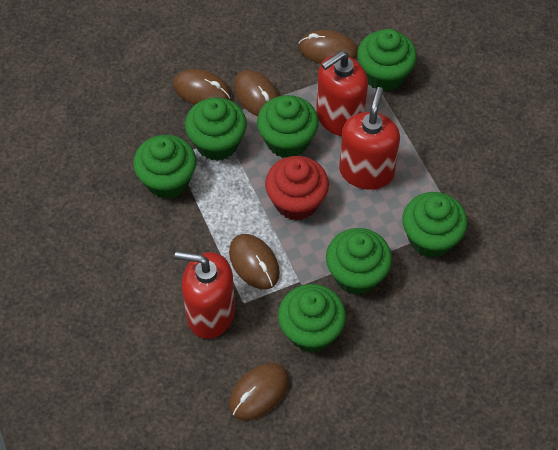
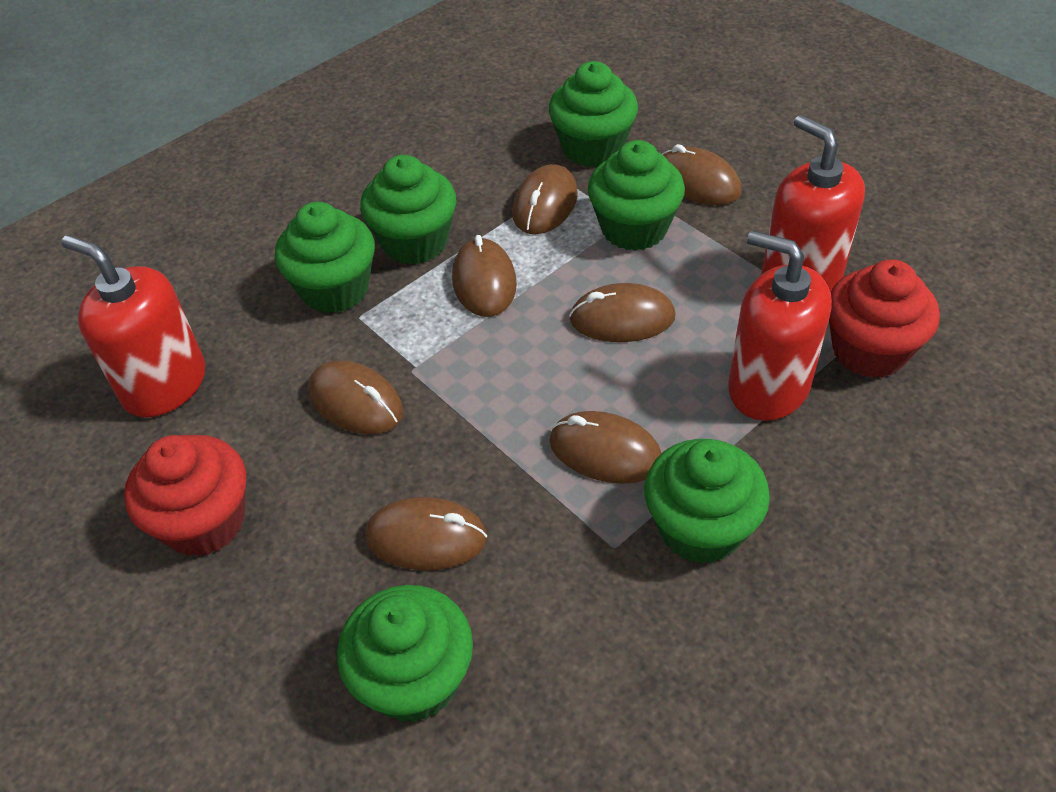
brown mouse: [173,69,231,105] [229,234,280,289] [229,363,289,420] [234,70,279,116] [299,30,358,64] = 5 -> [308,360,403,434] [365,497,487,570] [452,235,517,317] [512,164,578,234] [549,411,661,484] [569,283,676,342] [662,144,742,205] = 7
green cupcake: [133,135,196,199] [185,98,247,161] [257,95,319,158] [278,284,346,352] [326,228,392,295] [357,29,417,92] [402,192,467,258] = 7 -> [275,202,375,313] [337,585,473,723] [360,155,457,265] [549,61,638,167] [588,140,685,251] [644,439,770,564] = 6
red cupcake: [265,156,329,221] = 1 -> [124,435,246,557] [829,259,940,378] = 2

